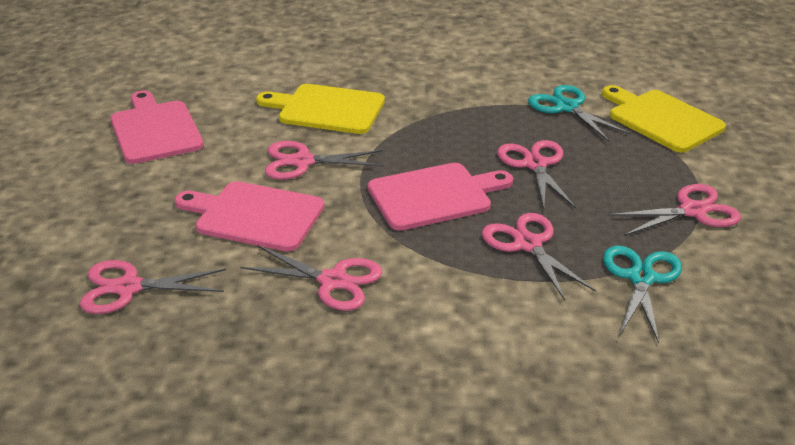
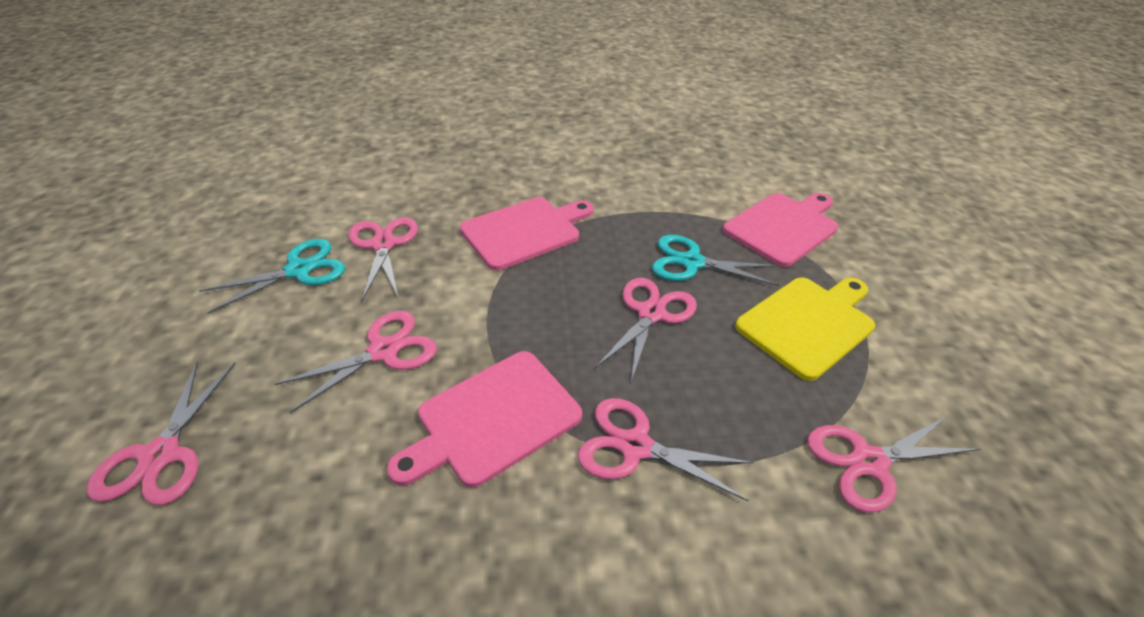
yellow cutting board: [256,84,385,134] [602,85,726,152] = 2 -> [735,277,875,381] = 1

